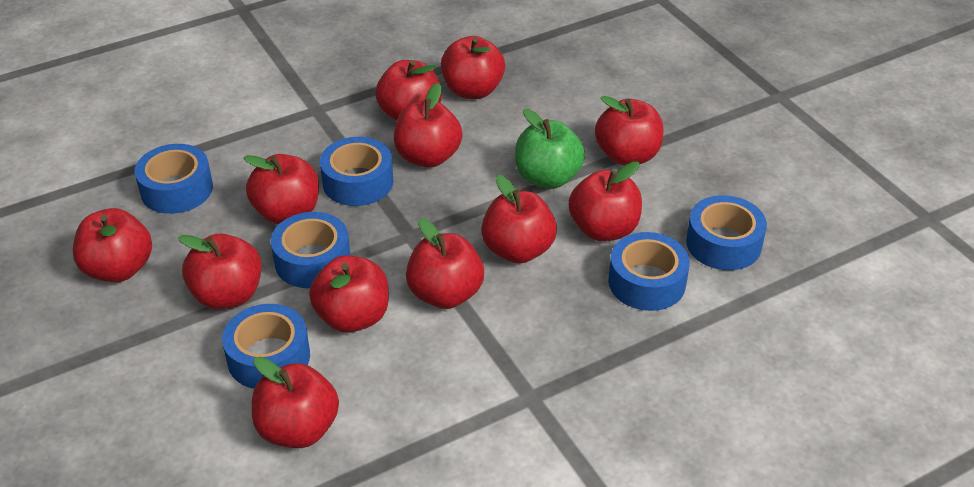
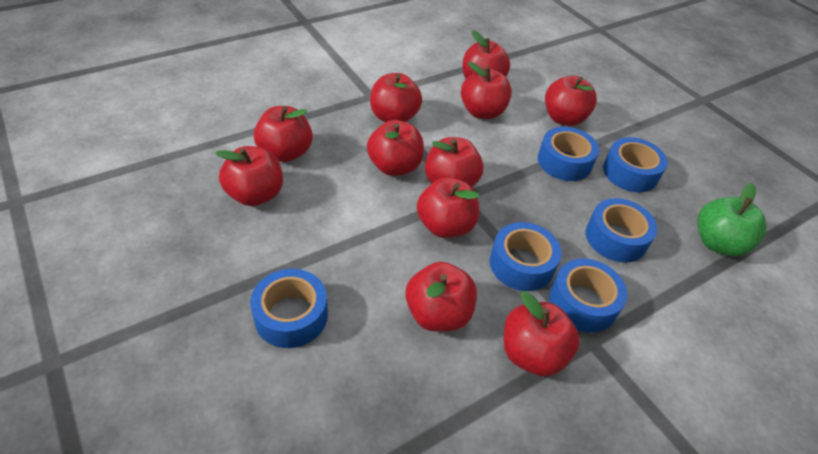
red apple: [73,208,152,282] [178,234,262,309] [243,154,319,224] [252,357,339,448] [309,255,389,333] [375,60,442,121] [394,83,462,168] [406,218,484,309] [441,36,505,99] [481,175,557,264] [569,161,642,241] [595,96,663,166] = 12 -> [216,146,283,206] [254,106,313,162] [367,120,424,176] [370,73,422,122] [405,262,477,332] [417,177,479,238] [425,137,483,187] [461,62,512,119] [462,30,510,79] [504,291,580,376] [545,76,597,126] = 11

